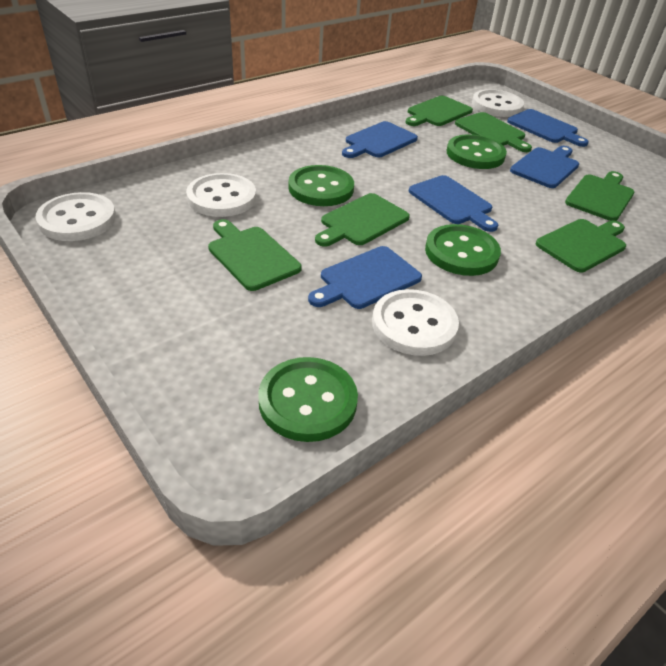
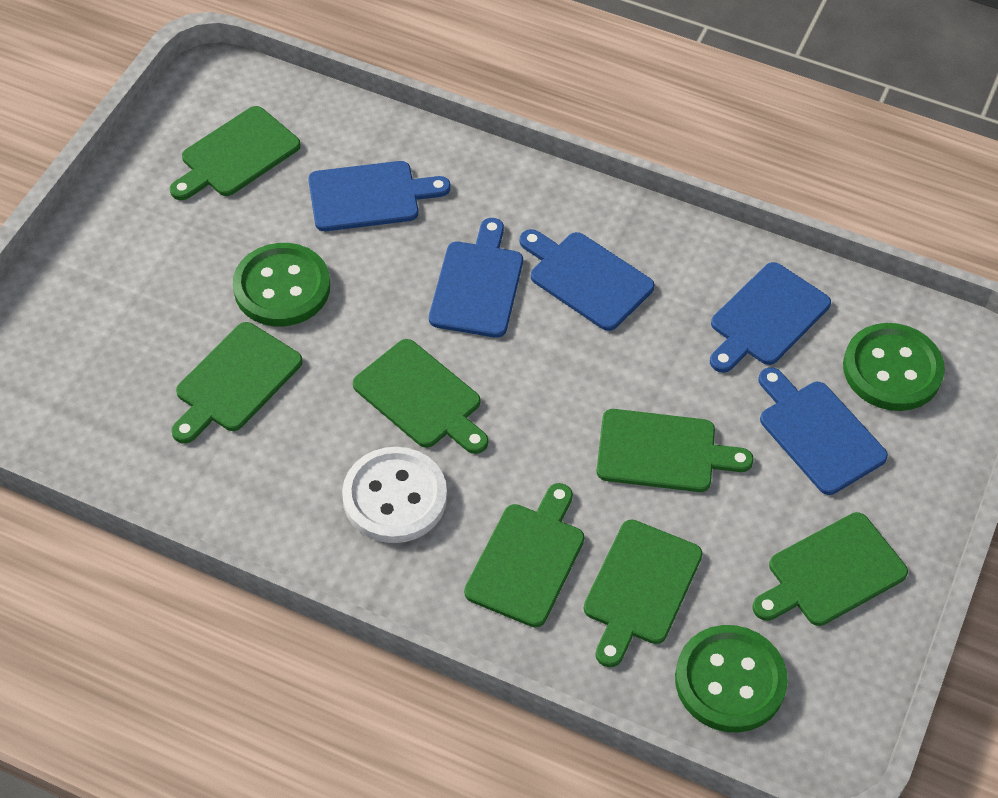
green button: [258,357,358,442] [288,165,354,206] [425,224,501,276] [447,134,507,169] = 4 -> [233,243,330,326] [675,625,788,732] [843,323,945,411] = 3
green cutting board: [208,219,302,291] [315,193,410,247] [406,96,473,126] [455,112,532,152] [536,219,626,272] [565,171,634,221] = 6 -> [170,106,301,200] [171,322,303,444] [353,339,488,454] [464,483,584,627] [583,520,703,667] [596,409,754,492] [753,512,908,626] = 7
white button: [35,192,116,241] [186,173,256,217] [372,289,459,356] [472,89,524,117] = 4 -> [342,447,447,543] = 1

